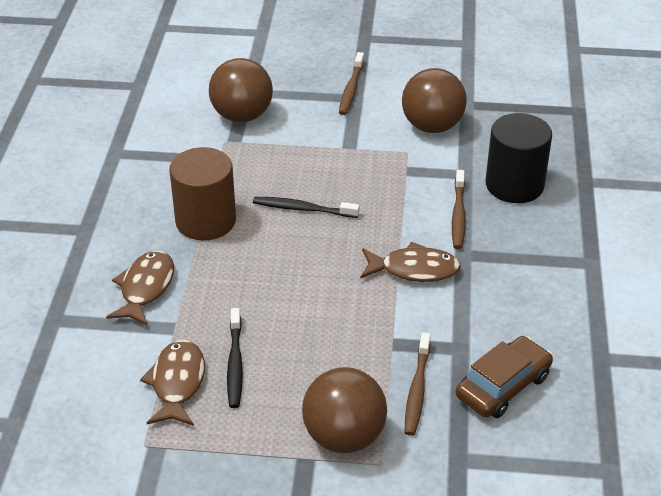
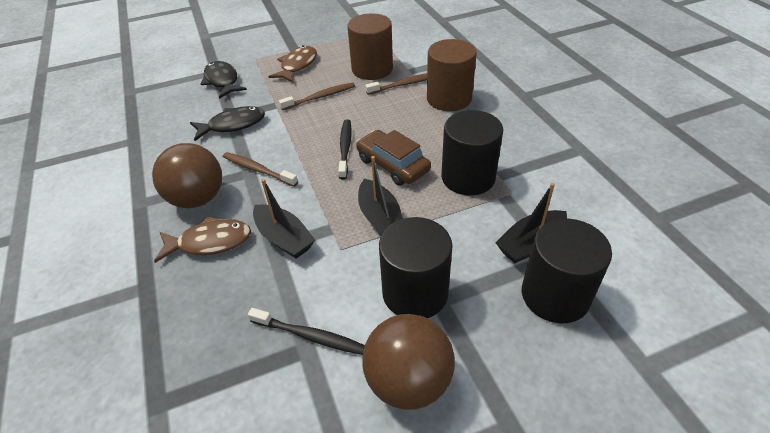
black boat: none = 0 -> [253,179,315,259] [358,156,403,236] [495,183,567,263] = 3
black cylinder: [486,113,552,203] = 1 -> [379,217,453,318] [441,110,503,195] [522,218,612,324] = 3
black fish: none = 0 -> [190,106,265,141] [201,61,247,99] = 2
brown ball: [209,58,273,122] [302,367,387,453] [402,68,467,133] = 3 -> [152,143,222,208] [362,314,455,410] = 2
brown cylinder: [169,147,236,240] = 1 -> [347,13,393,80] [427,39,477,111] = 2
brown fish: [106,251,174,326] [140,340,205,426] [361,242,461,282] = 3 -> [154,216,251,263] [268,45,317,82] = 2

